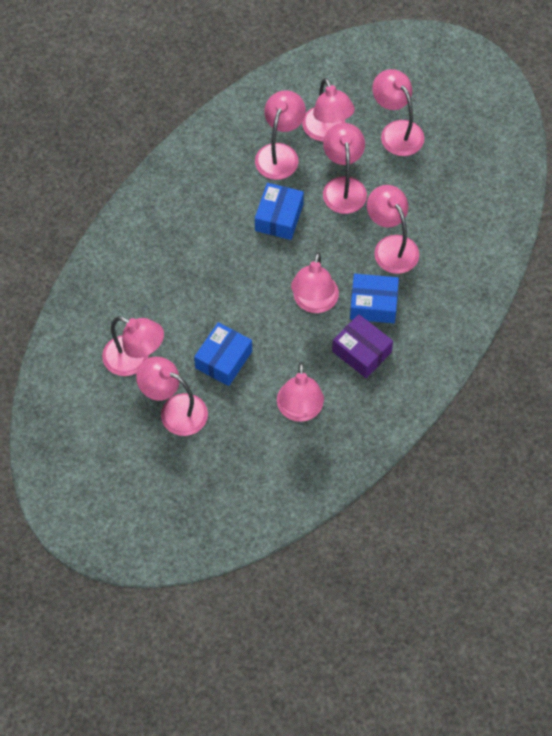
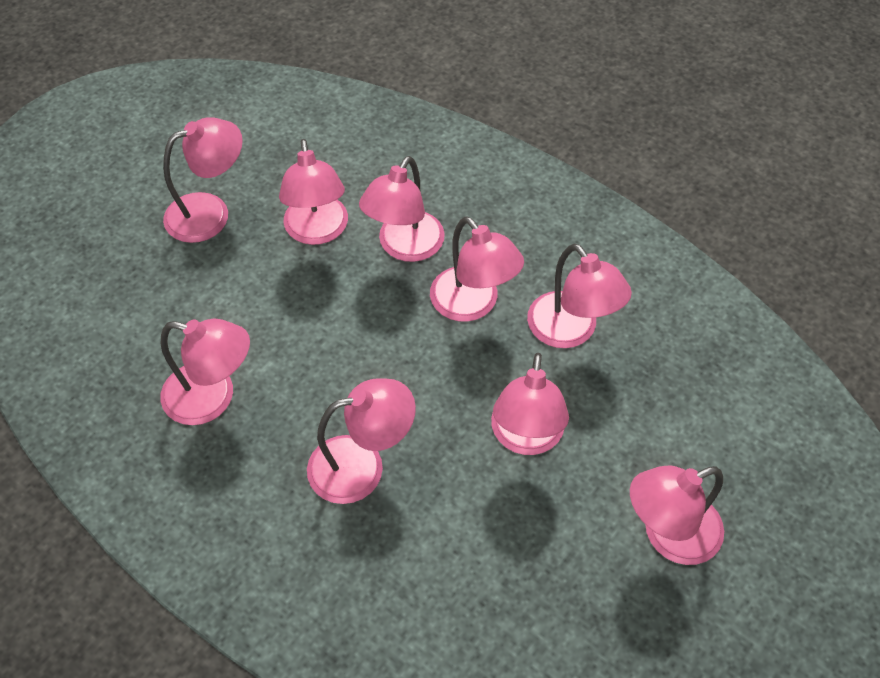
blue box: [194,322,252,386] [255,183,304,240] [350,274,399,323] = 3 -> none = 0
purple box: [332,314,393,378] = 1 -> none = 0

